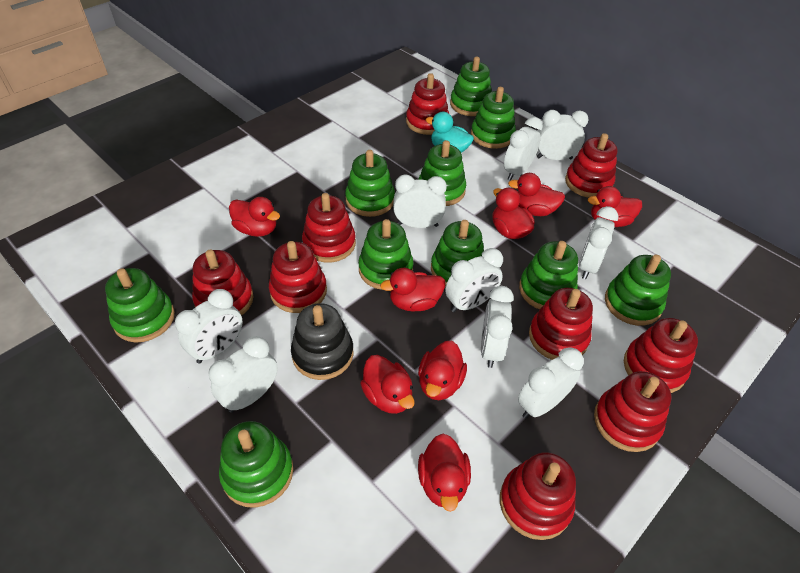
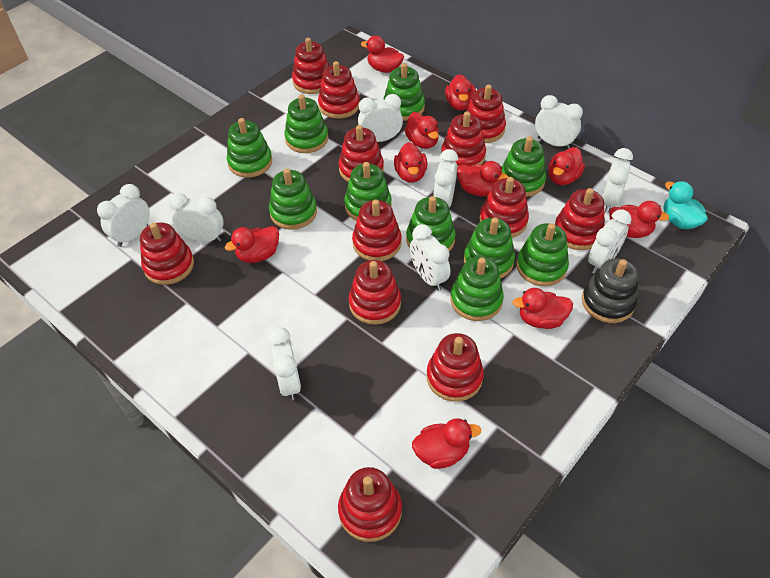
red duck: [229,197,280,237] [360,355,415,414] [380,268,445,312] [418,341,467,400] [418,434,471,512] [493,188,535,239] [508,173,565,216] [588,186,642,227] = 8 -> [225,226,279,263] [361,35,404,73] [394,142,427,183] [404,112,439,149] [412,418,481,469] [445,74,476,111] [457,161,508,196] [513,288,573,329] [549,147,585,185] [609,201,669,238] = 10
red stacking toy: [192,250,253,316] [269,241,327,313] [302,193,356,263] [406,73,449,135] [500,452,576,540] [529,288,593,360] [565,133,618,198] [594,371,672,452] [624,318,698,393] = 9 -> [140,222,194,285] [292,38,329,94] [318,61,360,119] [338,467,402,542] [339,125,384,182] [349,260,401,325] [352,199,402,261] [427,333,484,402] [441,111,486,168] [466,85,506,143] [480,177,529,238] [555,188,605,250] = 12

